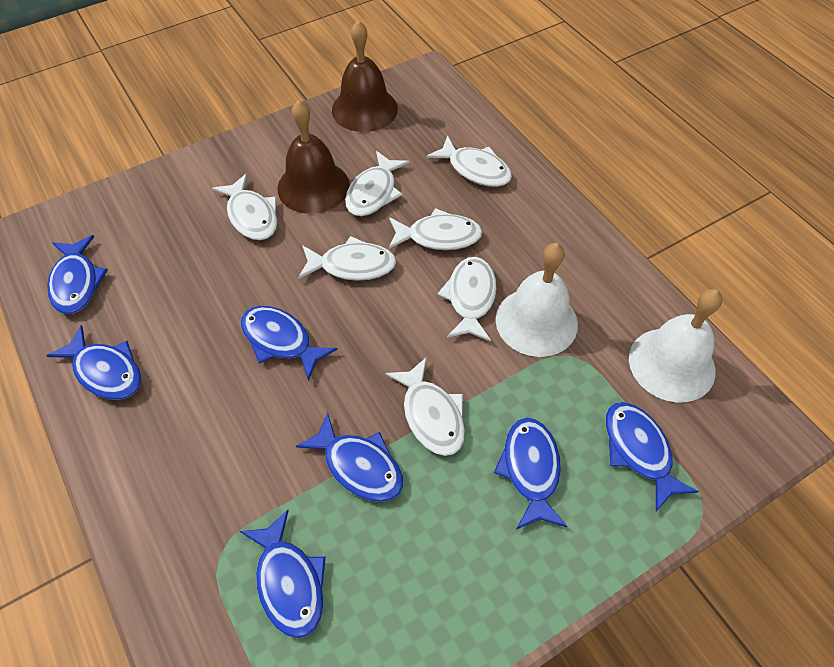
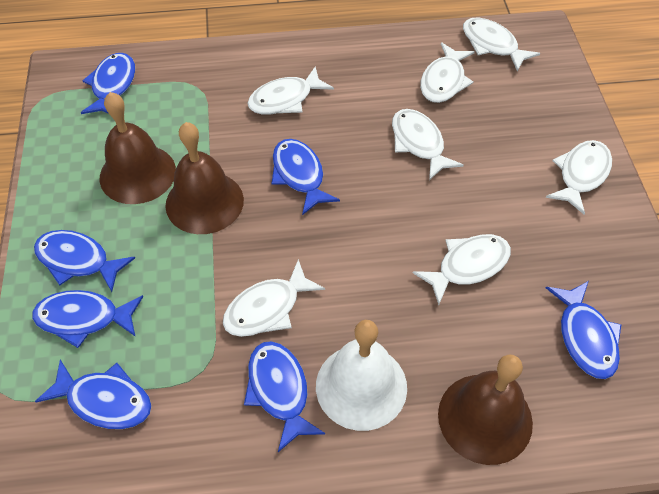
brown bell: [277,100,350,214] [332,20,398,132] = 2 -> [100,92,176,204] [165,122,244,234] [438,354,533,465] = 3
white bell: [496,243,578,357] [629,289,722,402] = 2 -> [316,320,407,431] = 1

